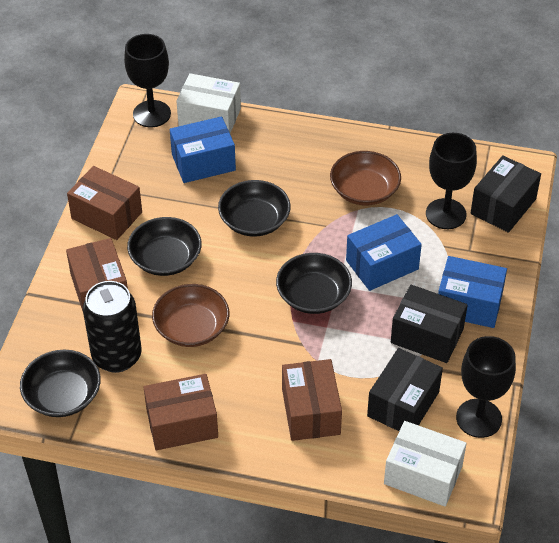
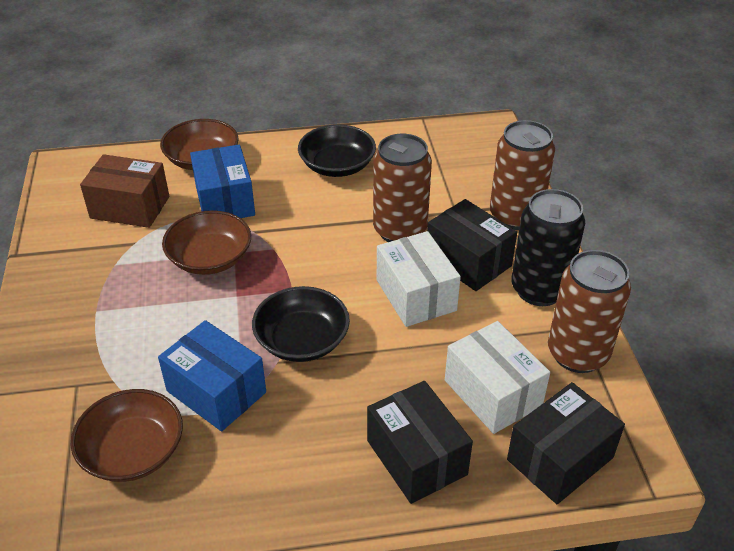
black bowl: [20,350,101,417] [127,217,202,276] [218,180,291,237] [276,253,352,314] = 4 -> [252,286,350,362] [298,124,376,177] = 2
black goblet: [124,34,171,128] [426,133,477,229] [456,336,516,438] = 3 -> none = 0
blue box: [170,116,236,183] [346,214,422,291] [438,256,507,328] = 3 -> [158,320,266,431] [190,145,255,218] = 2
brown bowl: [152,284,229,347] [330,151,401,206] = 2 -> [70,389,183,482] [160,119,239,170] [162,210,251,275] = 3
brown box: [66,238,128,311] [67,166,142,240] [144,374,218,450] [282,359,342,441] = 4 -> [80,154,169,228] = 1
brown can: none = 0 -> [373,134,432,242] [490,120,555,230] [548,250,631,373] = 3

